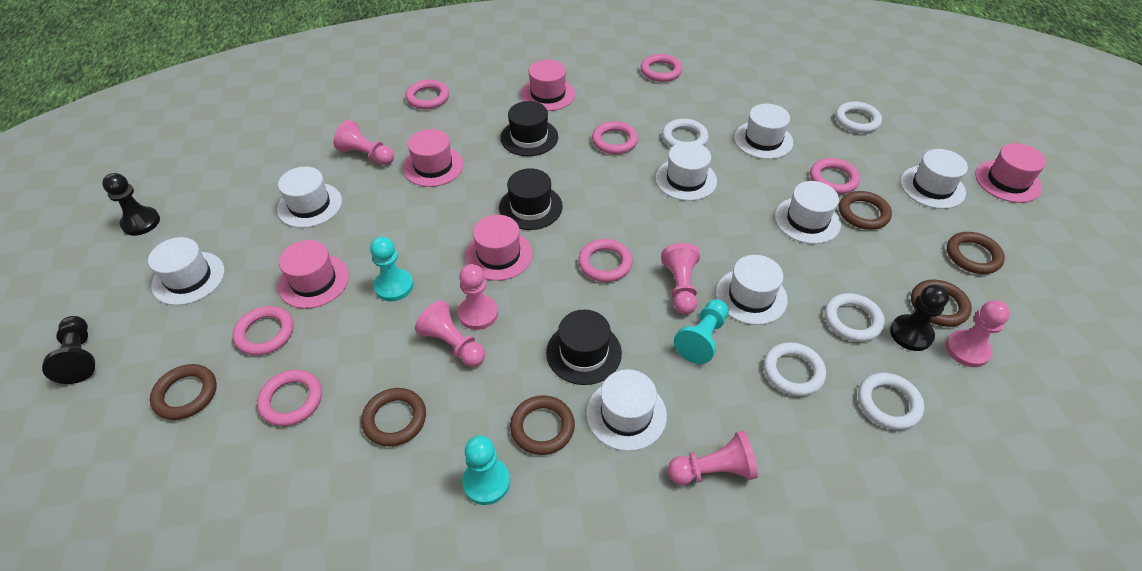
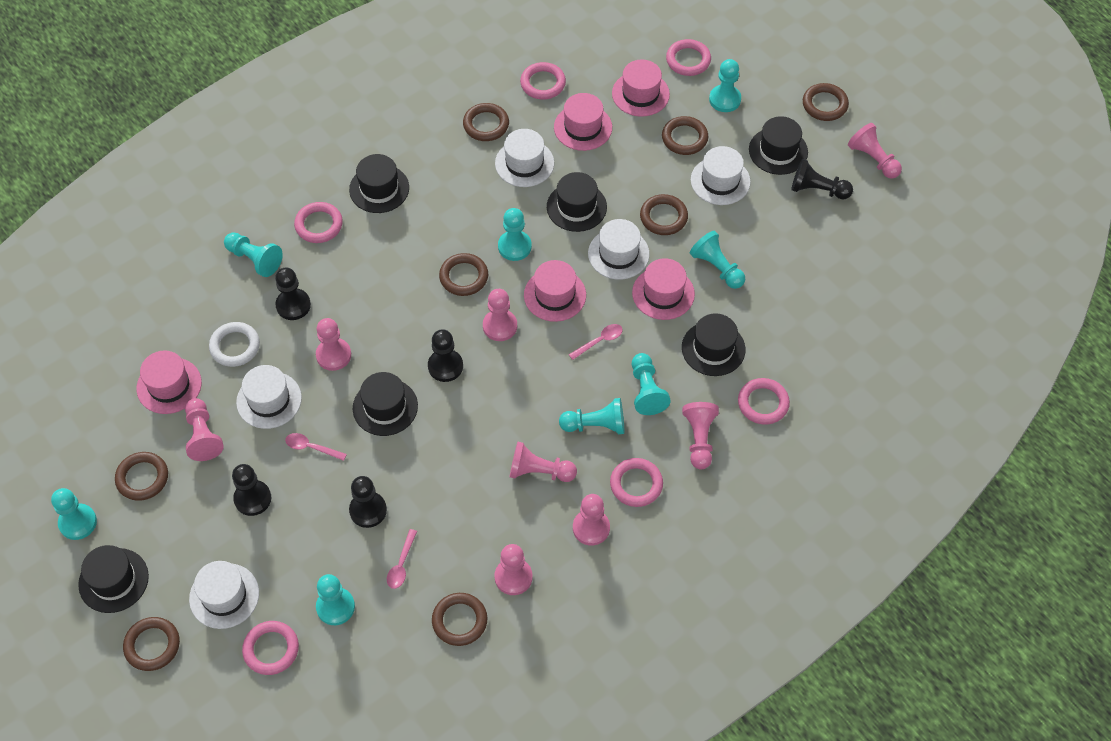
black hat: [499,168,563,230] [500,101,558,156] [546,310,622,385] = 3 -> [78,545,149,613] [349,154,409,213] [353,372,418,436] [547,172,607,232] [682,313,746,376] [749,116,808,175] = 6
black pawn: [42,316,95,384] [102,173,160,236] [890,285,949,351] = 3 -> [232,464,271,516] [275,268,311,320] [349,476,387,528] [428,329,463,382] [791,159,853,199] = 5
brown ring: [150,364,217,420] [361,388,426,446] [510,395,575,455] [839,191,892,230] [911,279,972,327] [947,232,1005,274] = 6 -> [115,452,168,501] [123,617,180,671] [432,593,488,646] [439,253,488,296] [463,103,509,141] [640,194,688,235] [662,116,708,155] [803,83,849,121] = 8
pink pawn: [334,120,394,165] [415,300,485,367] [458,264,498,330] [661,243,700,314] [668,431,758,485] [946,300,1010,367] = 6 -> [185,398,224,461] [316,318,351,371] [483,289,517,341] [494,544,533,595] [510,442,577,482] [573,494,610,546] [682,402,719,469] [848,123,902,179] = 8
pink ring: [233,306,294,356] [257,370,322,426] [406,80,449,109] [578,239,633,282] [592,121,638,154] [641,54,682,82] [810,158,860,194] = 7 -> [242,621,299,675] [294,202,343,243] [520,62,566,100] [610,458,663,507] [666,39,711,76] [738,378,790,425] = 6
pink spoon: none = 0 -> [285,433,347,461] [387,529,417,589] [568,324,623,360] = 3
turquoise pawn: [370,236,413,301] [462,436,510,505] [674,299,729,364] = 3 -> [51,488,97,540] [224,232,283,277] [316,574,355,625] [498,208,532,261] [559,398,624,435] [632,353,671,415] [690,231,745,289] [709,59,741,112] = 8
white hat: [148,237,224,305] [277,166,342,228] [586,369,667,451] [655,142,717,201] [716,255,788,325] [734,104,793,159] [775,181,841,244] [900,149,968,209] = 8 -> [189,561,259,629] [236,365,302,429] [495,129,554,187] [588,219,650,280] [691,146,751,205] = 5
white ring: [662,119,708,147] [764,342,826,396] [825,293,885,342] [835,102,882,133] [858,373,924,430] = 5 -> [209,322,260,367] = 1

